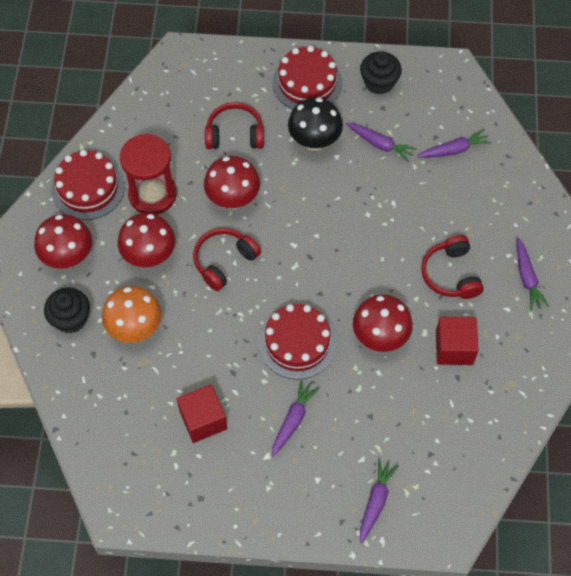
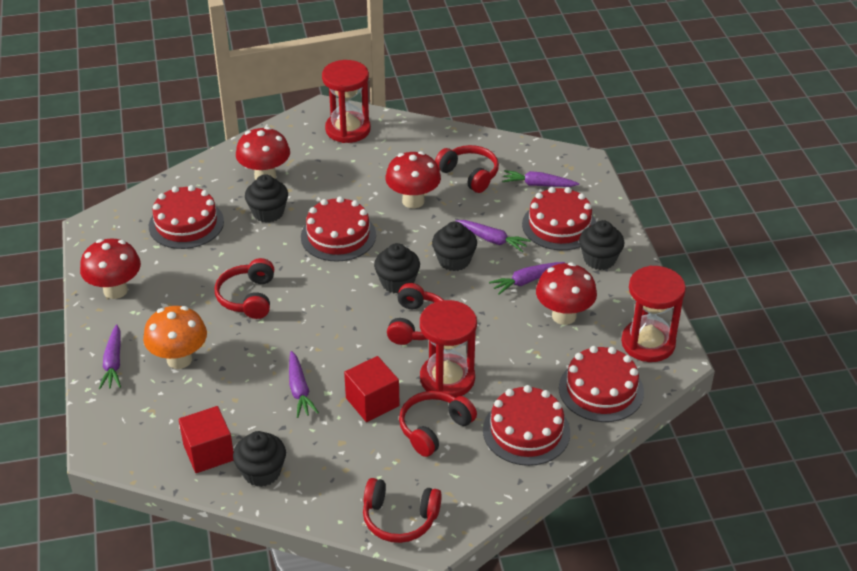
black cupcake: [44,287,90,333] [360,52,402,95] = 2 -> [233,431,286,487] [245,174,288,223] [374,243,420,294] [432,221,477,271] [579,220,625,270] = 5
black mushroom: [288,98,343,151] = 1 -> none = 0
red cake: [51,150,125,220] [258,304,337,380] [272,46,342,109] = 3 -> [149,185,224,249] [301,196,376,262] [483,385,570,466] [522,187,596,250] [559,346,644,422] = 5
red headphones: [193,228,261,291] [205,102,264,149] [421,235,484,299] = 3 -> [215,258,274,319] [363,478,442,543] [387,283,443,345] [399,391,477,457] [435,145,499,193] = 5
red hourglass: [120,134,177,215] = 1 -> [322,60,371,143] [420,300,477,398] [621,265,686,362] = 3

